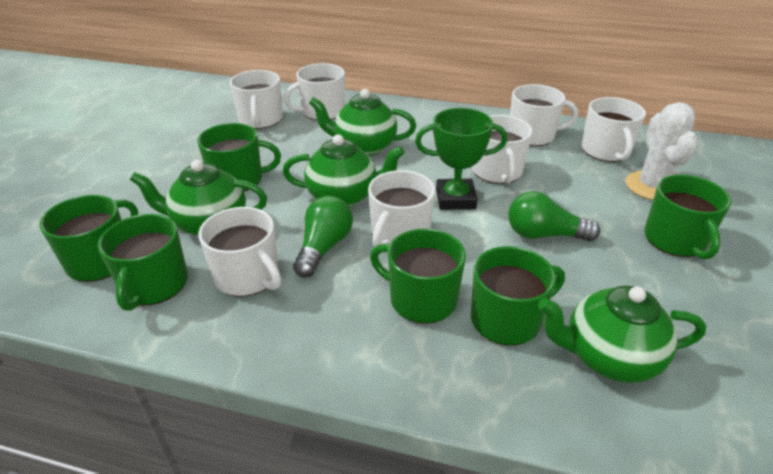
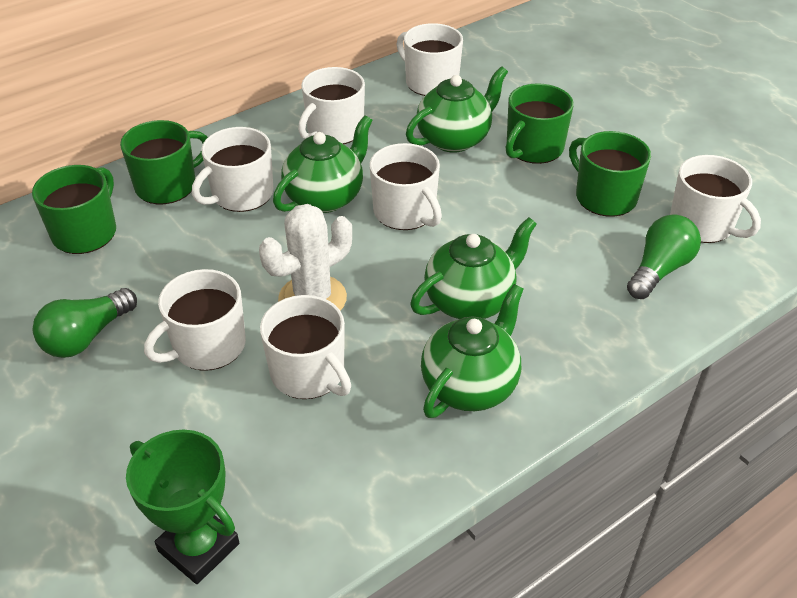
green mug: [40,195,138,282] [98,214,188,311] [197,123,281,192] [370,228,466,324] [471,246,565,346] [644,175,731,260] = 6 -> [32,165,116,254] [120,120,208,204] [506,83,574,164] [569,131,651,217] = 4

